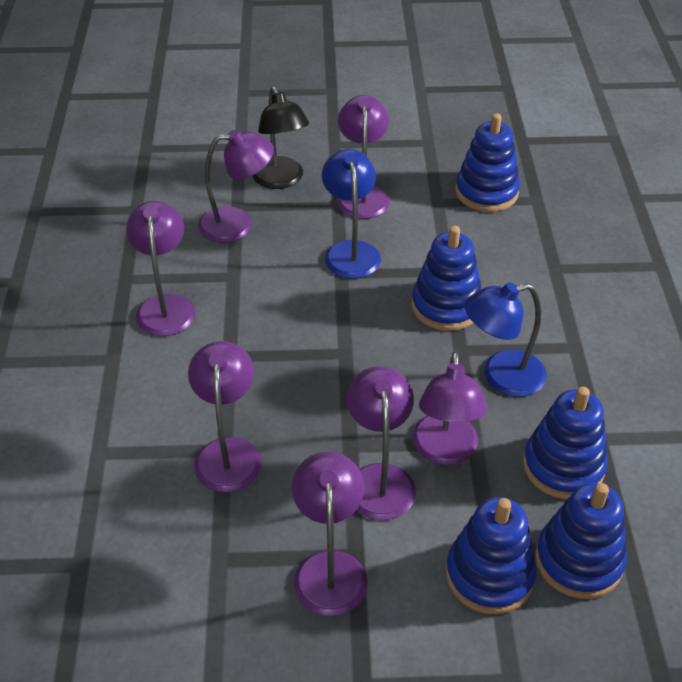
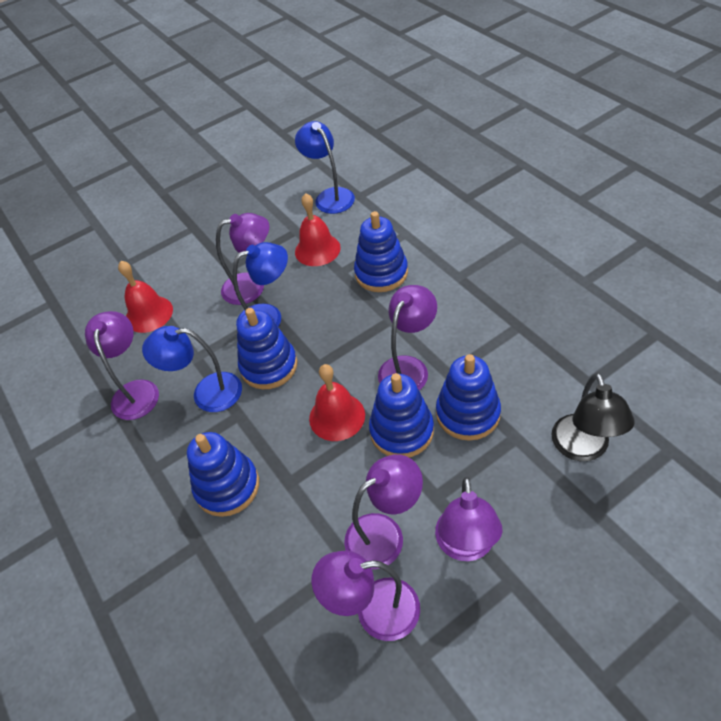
blue lamp: [322,149,381,279] [465,282,547,397] = 2 -> [142,326,242,412] [233,242,288,327] [295,121,355,214] = 3
purple lamp: [126,201,195,336] [188,341,262,492] [198,129,274,243] [292,451,368,616] [337,95,390,219] [347,366,416,520] [412,351,487,465] = 7 -> [85,311,159,420] [216,213,269,305] [312,551,420,641] [344,454,423,569] [378,285,437,390] [435,477,502,561] = 6
red bell: none = 0 -> [118,261,173,333] [295,193,341,266] [309,364,365,441] = 3

